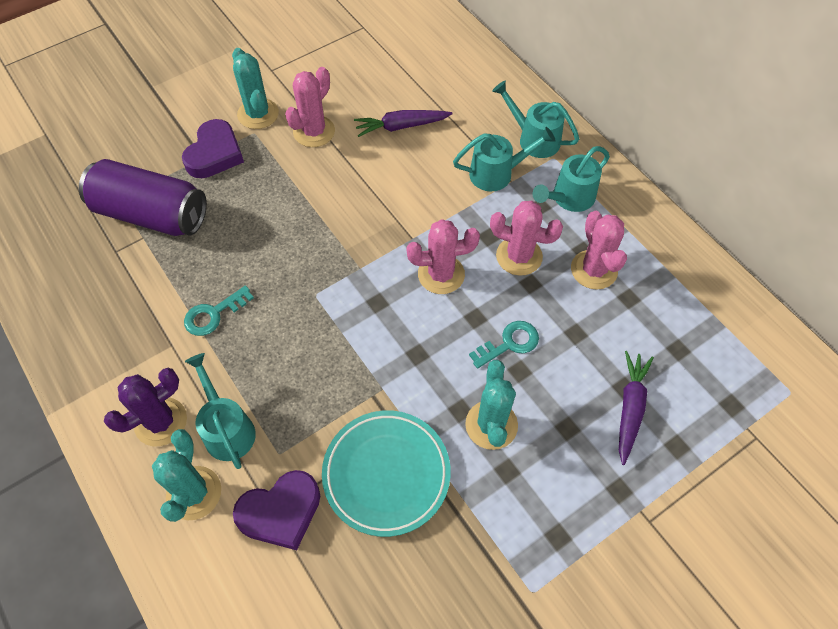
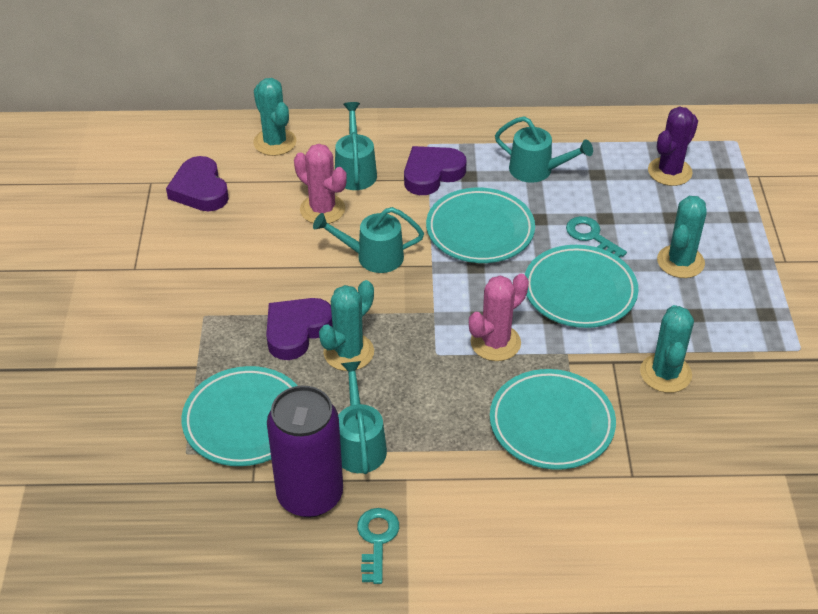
pink cactus: [285,67,335,147] [406,219,480,294] [490,201,563,276] [571,211,627,290] = 4 -> [294,144,347,224] [469,274,529,361] = 2
purple carrot: [354,110,452,137] [619,351,654,465] = 2 -> none = 0
purple heart: [182,119,244,178] [233,470,320,550] = 2 -> [166,156,229,211] [266,298,333,360] [404,146,467,195] = 3
turquoise cactus: [152,429,221,522] [232,48,279,129] [465,360,518,450] = 3 -> [253,78,296,156] [319,280,374,371] [640,305,694,393] [657,196,707,278] = 4
turquoise plate: [322,410,451,537] = 1 -> [182,366,298,466] [426,188,535,263] [490,369,616,470] [525,245,638,328] = 4

